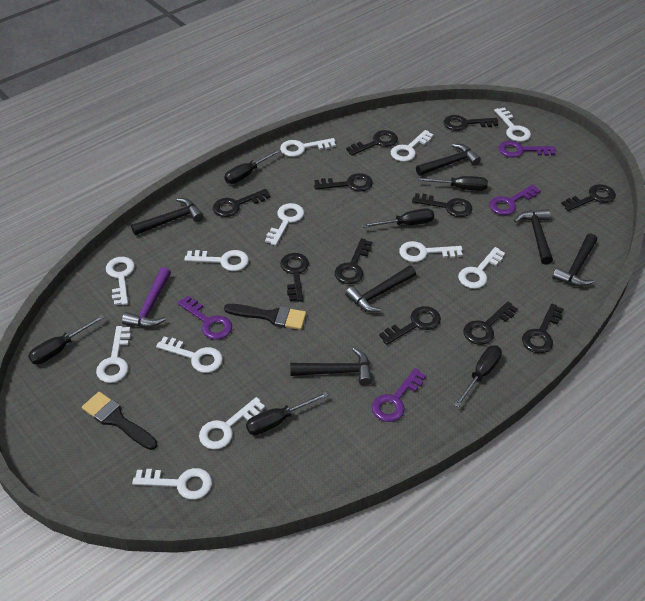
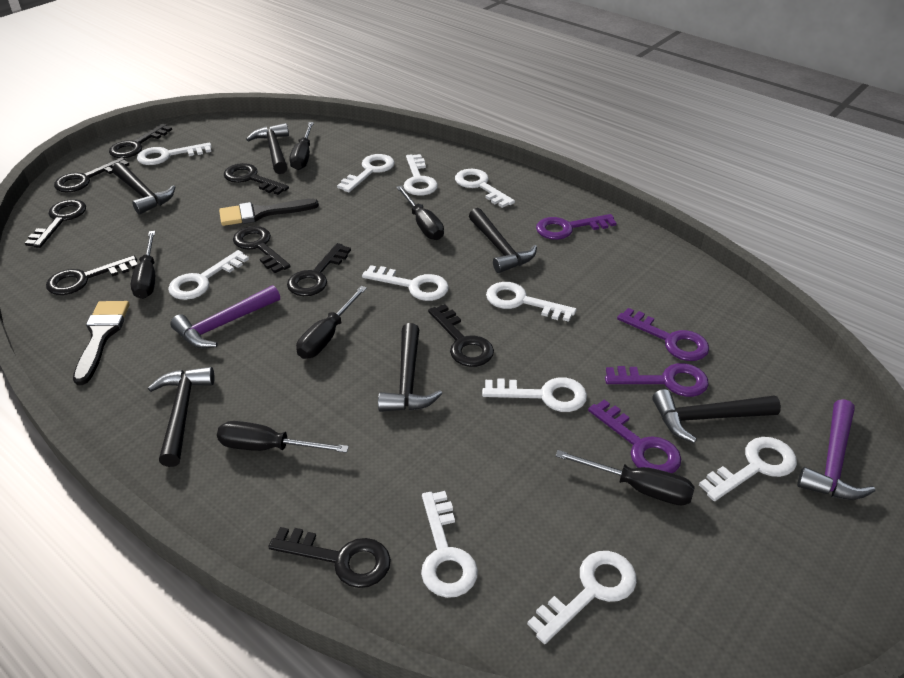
black key: [213,189,271,217] [280,253,309,302] [314,173,373,191] [335,238,373,284] [346,130,398,156] [379,306,441,345] [412,193,472,217] [444,115,498,131] [463,302,518,345] [522,304,564,353] [561,184,616,211] = 11 -> [25,199,86,248] [46,255,138,295] [54,157,129,192] [109,124,172,158] [224,163,289,195] [233,226,291,273] [269,527,391,588] [287,243,351,296] [428,304,494,367] = 9
purple hammer: [122,267,171,327] = 1 -> [170,285,280,348] [797,399,875,500] = 2
white key: [96,326,131,383] [106,257,135,306] [132,468,212,500] [156,336,223,373] [184,250,249,271] [199,397,265,450] [265,203,304,246] [280,138,336,157] [391,130,434,162] [399,241,463,262] [458,247,505,289] [494,108,531,142] = 12 -> [137,142,212,165] [168,250,249,300] [337,154,395,192] [362,265,449,301] [404,154,438,196] [421,491,478,598] [455,169,515,208] [482,377,587,412] [486,282,576,322] [527,551,637,644] [699,437,797,501] = 11

